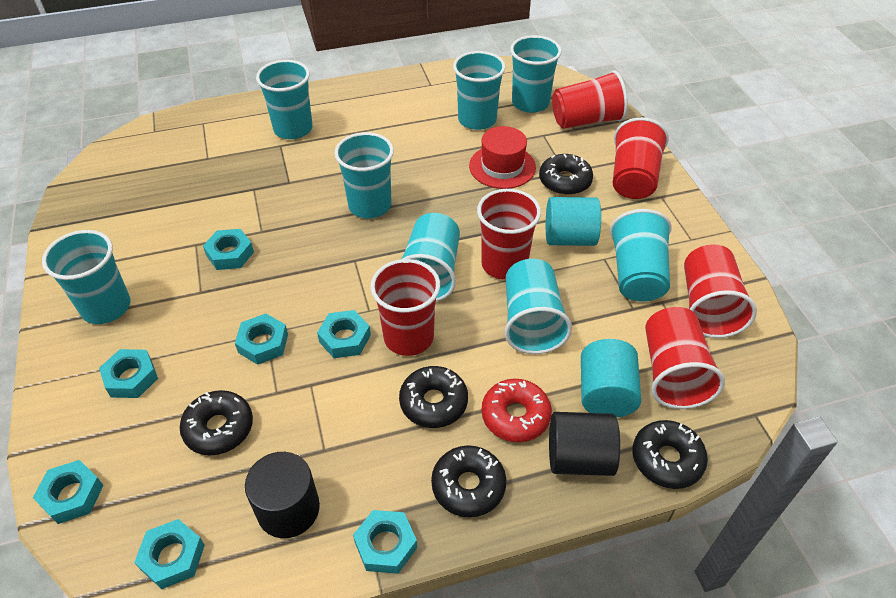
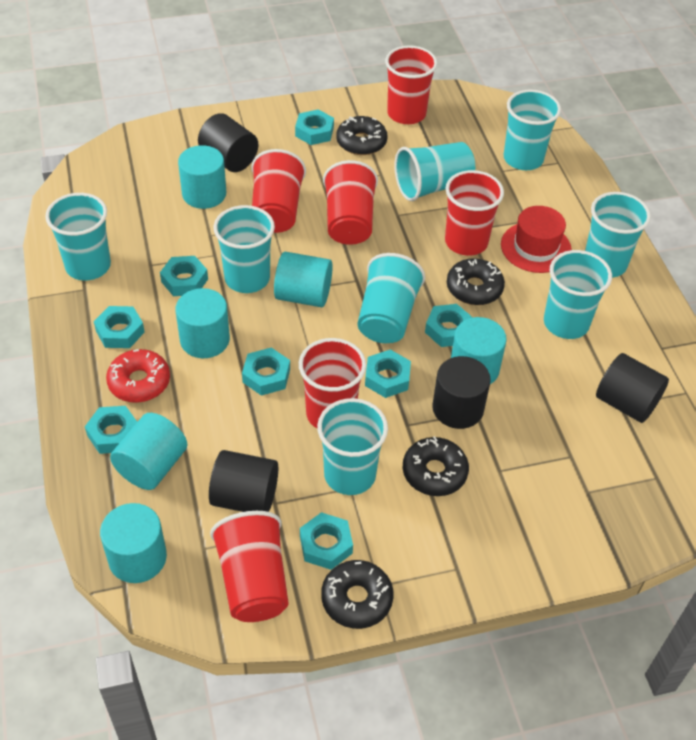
black cylinder: [245,452,320,538] [549,412,620,476] = 2 -> [198,113,258,172] [209,450,278,512] [432,356,491,429] [596,353,669,423] = 4
black donut: [180,390,253,455] [399,366,468,428] [431,445,506,517] [539,154,593,195] [633,420,708,489] = 5 -> [321,560,394,629] [336,116,388,155] [403,436,469,496] [447,258,505,305] = 4
turquoise cylinder: [546,197,601,246] [581,339,641,418] = 2 -> [100,503,167,583] [110,413,188,490] [176,288,230,358] [178,145,226,209] [274,252,333,307] [451,317,507,384] = 6
turquoise nut: [33,460,104,524] [99,349,158,398] [134,519,205,589] [203,229,254,270] [235,314,288,365] [317,310,371,358] [353,510,417,574] = 7 -> [85,406,137,454] [94,306,145,348] [160,256,208,296] [242,348,290,396] [295,109,334,145] [300,512,353,570] [365,350,411,398] [425,304,473,347] = 8

